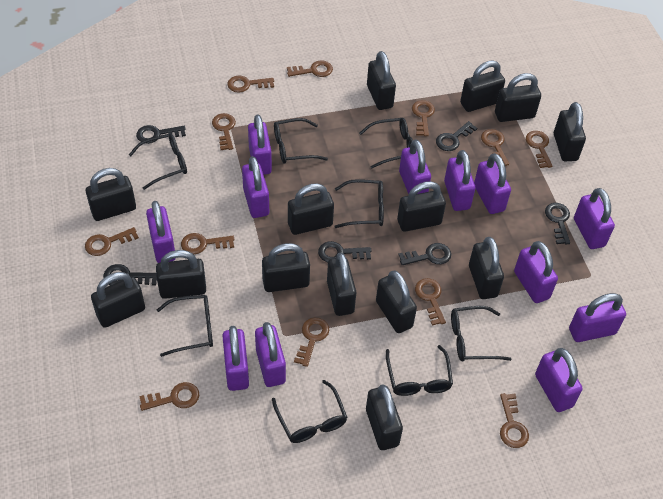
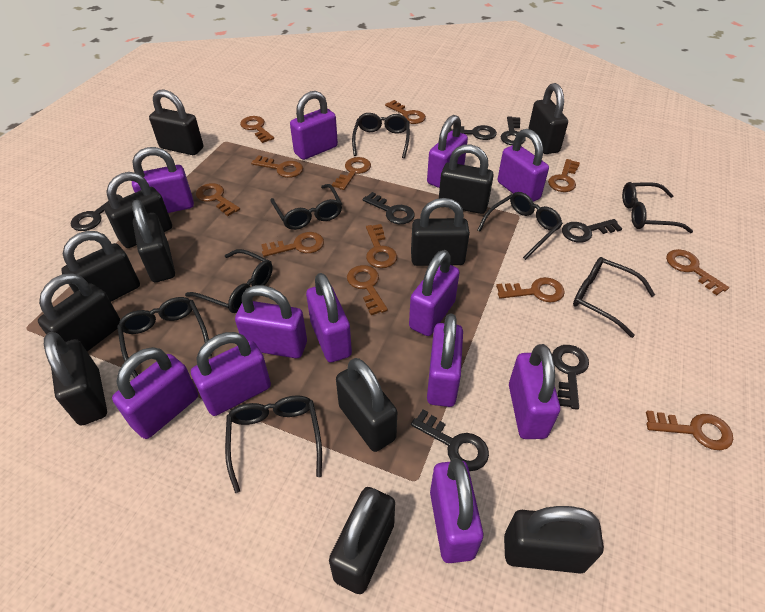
black key: [103,264,157,286] [136,125,186,144] [318,241,371,262] [398,243,451,265] [436,121,477,151] [545,203,570,244] = 6 -> [71,194,122,231] [363,192,415,224] [411,409,489,471] [449,125,497,140] [501,117,526,145] [552,345,589,410] [562,219,622,243] = 7
black padlock: [86,168,136,221] [91,272,145,328] [156,250,206,299] [262,243,310,292] [288,183,334,235] [327,252,356,316] [366,384,403,450] [367,51,396,110] [376,270,417,333] [397,181,446,232] [460,60,505,112] [469,237,504,299] [495,73,541,122] [554,102,586,161] = 14 -> [38,273,121,352] [44,332,107,426] [61,231,140,302] [104,172,172,248] [132,200,175,282] [149,90,203,155] [329,487,395,594] [336,358,397,452] [411,198,470,266] [439,145,494,214] [504,506,604,574] [528,83,568,154] = 12

